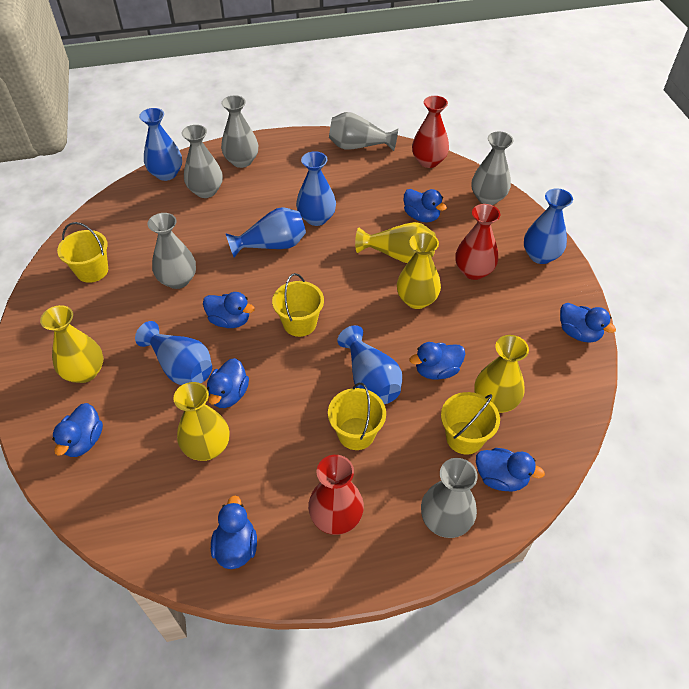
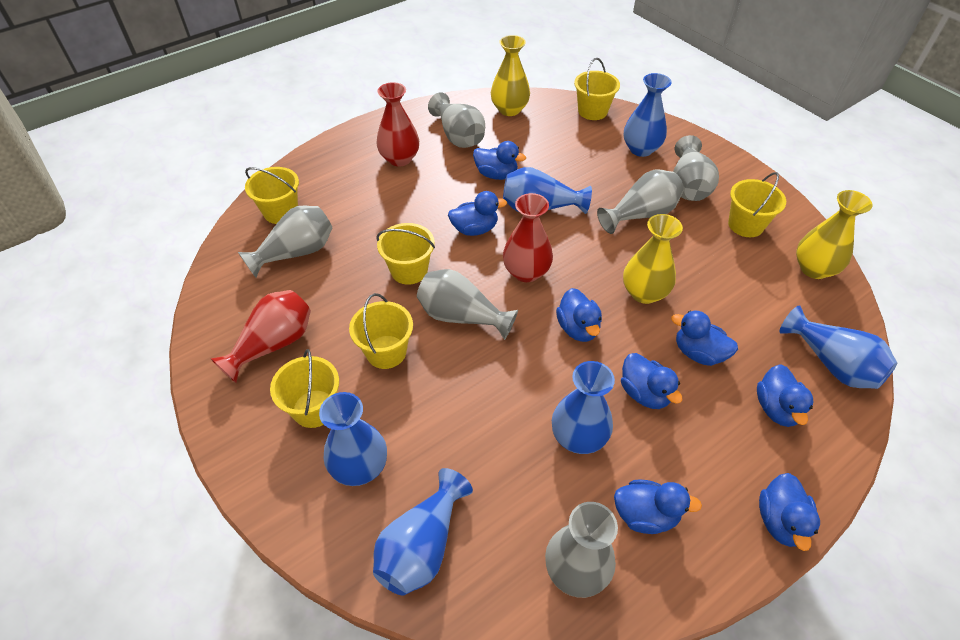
yellow bucket: [57,222,108,283] [272,273,324,337] [328,383,386,450] [441,392,500,454] = 4 -> [245,167,299,224] [270,349,339,428] [349,293,413,369] [376,223,435,285] [574,58,620,120] [728,172,786,237] = 6
yellow vase: [40,305,103,383] [173,382,229,461] [355,222,436,263] [397,232,441,309] [474,335,529,413] = 5 -> [491,35,530,116] [623,214,683,304] [796,190,873,279] = 3

